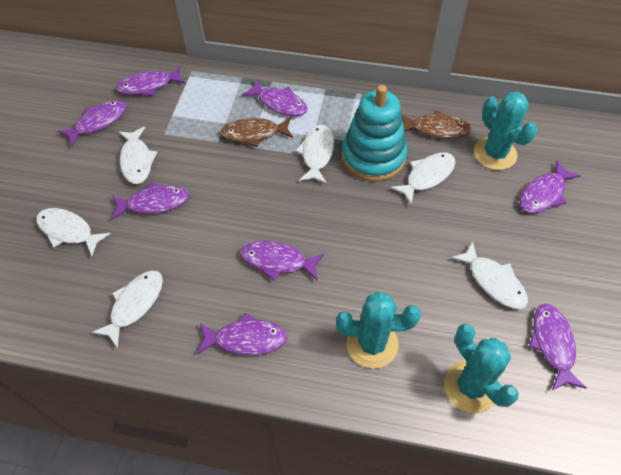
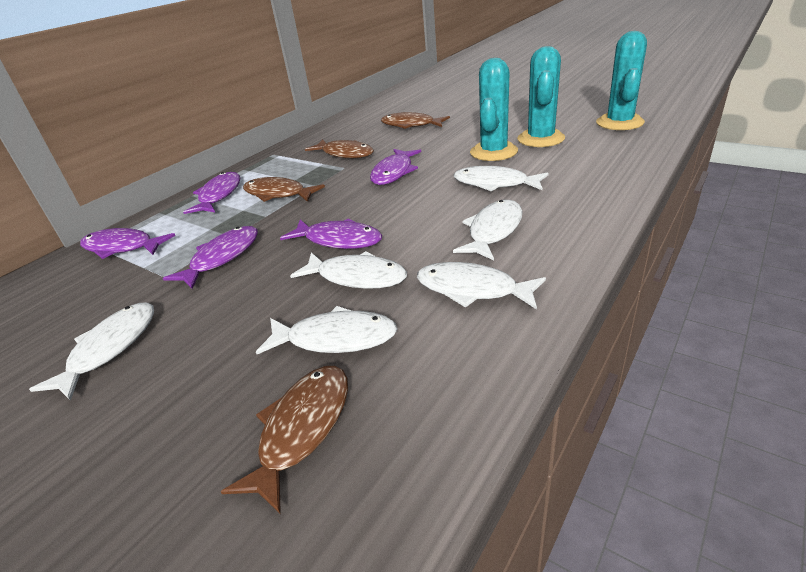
brown fish: [220,117,293,147] [401,110,472,138] = 2 -> [221,366,348,515] [243,177,325,202] [305,139,374,158] [381,112,450,129] = 4
purple fish: [58,100,127,147] [112,182,190,220] [116,66,186,96] [197,313,287,355] [241,241,324,280] [242,79,308,116] [519,160,580,213] [529,304,587,390] = 8 -> [80,228,176,259] [163,226,258,289] [183,172,240,214] [280,219,382,249] [370,149,421,185] = 5
turquoise stacking toy: [342,85,407,182] = 1 -> none = 0

